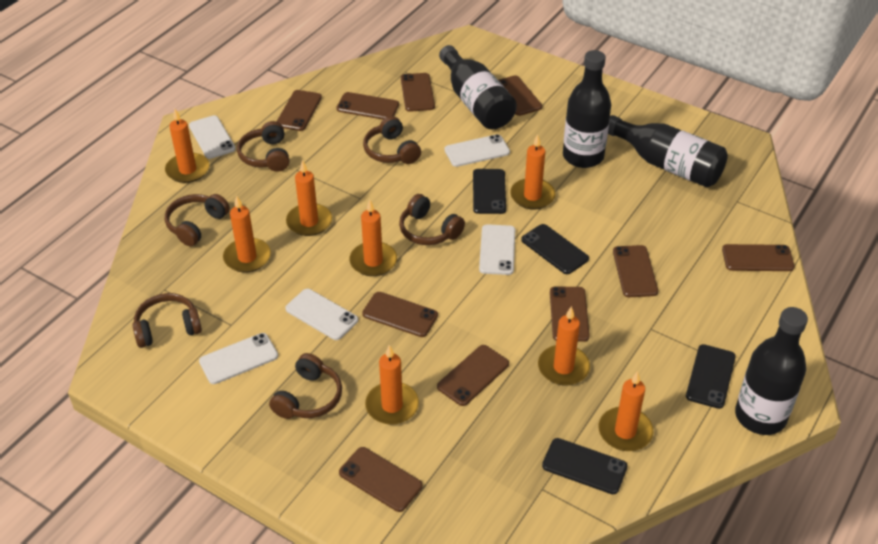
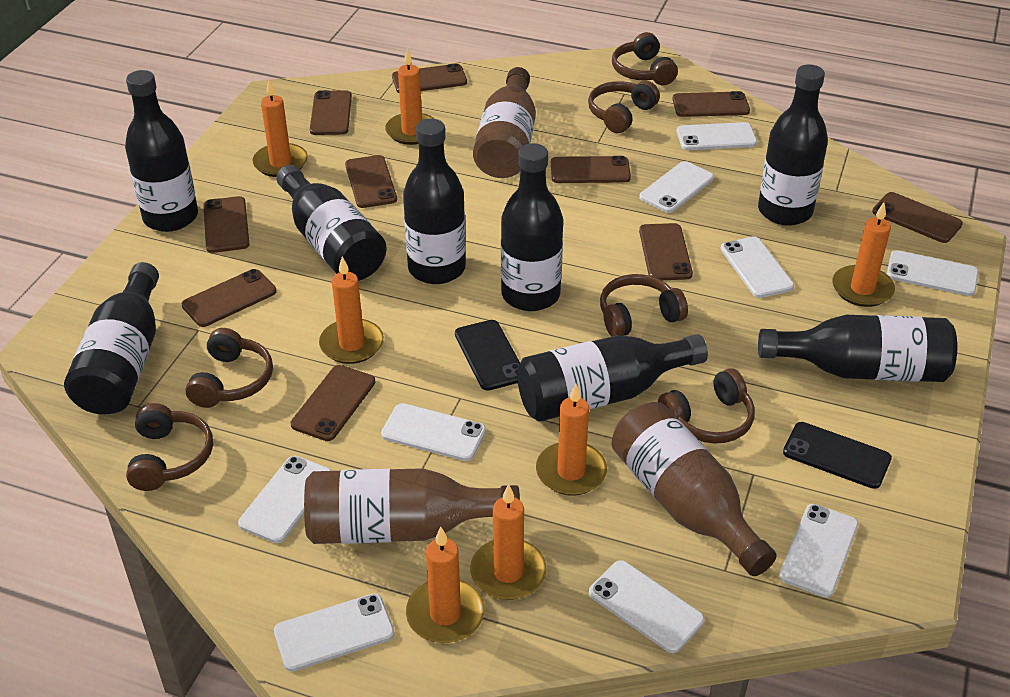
black bottle: [439,45,517,130] [563,50,611,168] [608,115,728,188] [735,307,808,435] = 4 -> [64,262,159,414] [125,70,198,232] [276,165,387,281] [403,119,466,284] [501,143,563,311] [517,334,708,422] [758,65,828,226] [758,315,957,382] = 8
black phone: [473,169,506,214] [521,224,589,274] [542,438,628,494] [686,344,736,409] = 4 -> [455,320,520,391] [783,422,892,489] = 2
brown bottle: none = 0 -> [304,468,520,544] [473,67,536,178] [611,402,777,576] = 3
orange candle: [165,109,209,183] [223,195,271,272] [286,160,332,236] [349,200,397,276] [365,345,419,425] [510,134,556,209] [538,306,590,385] [599,371,653,451] = 8 -> [253,79,308,177] [319,256,384,364] [385,48,435,145] [406,527,484,643] [470,484,547,600] [536,383,607,496] [832,202,895,307] = 7
white phone: [189,115,236,159] [199,333,278,384] [285,289,358,340] [444,134,510,167] [479,224,515,275] = 5 -> [238,456,331,543] [274,593,394,672] [381,403,486,461] [589,560,705,653] [639,161,714,213] [677,122,757,150] [720,236,794,298] [779,504,858,598] [887,250,979,296] = 9

